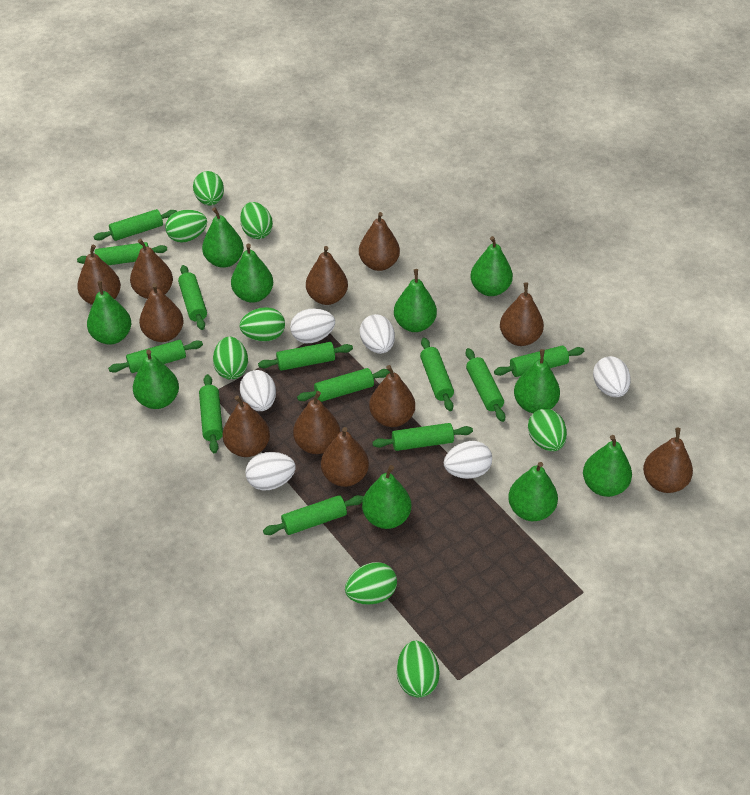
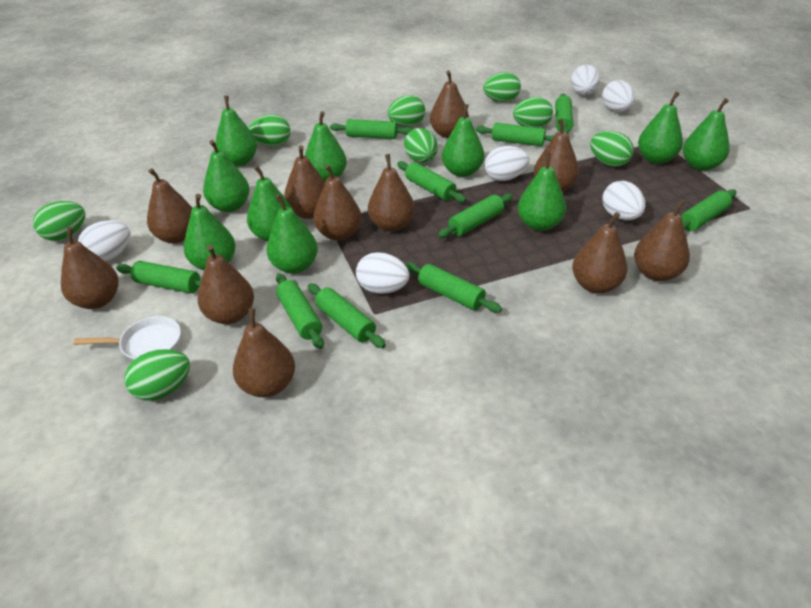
green rolling pin: [77,242,167,265] [94,209,177,241] [108,340,203,373] [178,265,207,330] [199,374,223,453] [258,342,353,371] [263,495,364,535] [297,368,390,402] [372,423,473,451] [420,338,454,411] [466,348,505,422] [494,346,584,377] = 12 -> [116,261,201,293] [276,273,324,349] [308,283,386,348] [330,119,413,139] [397,161,466,203] [405,263,502,313] [438,193,513,238] [476,123,554,146] [555,93,573,134] [681,189,736,231] = 10
white pan: none = 0 -> [73,316,181,361] = 1

